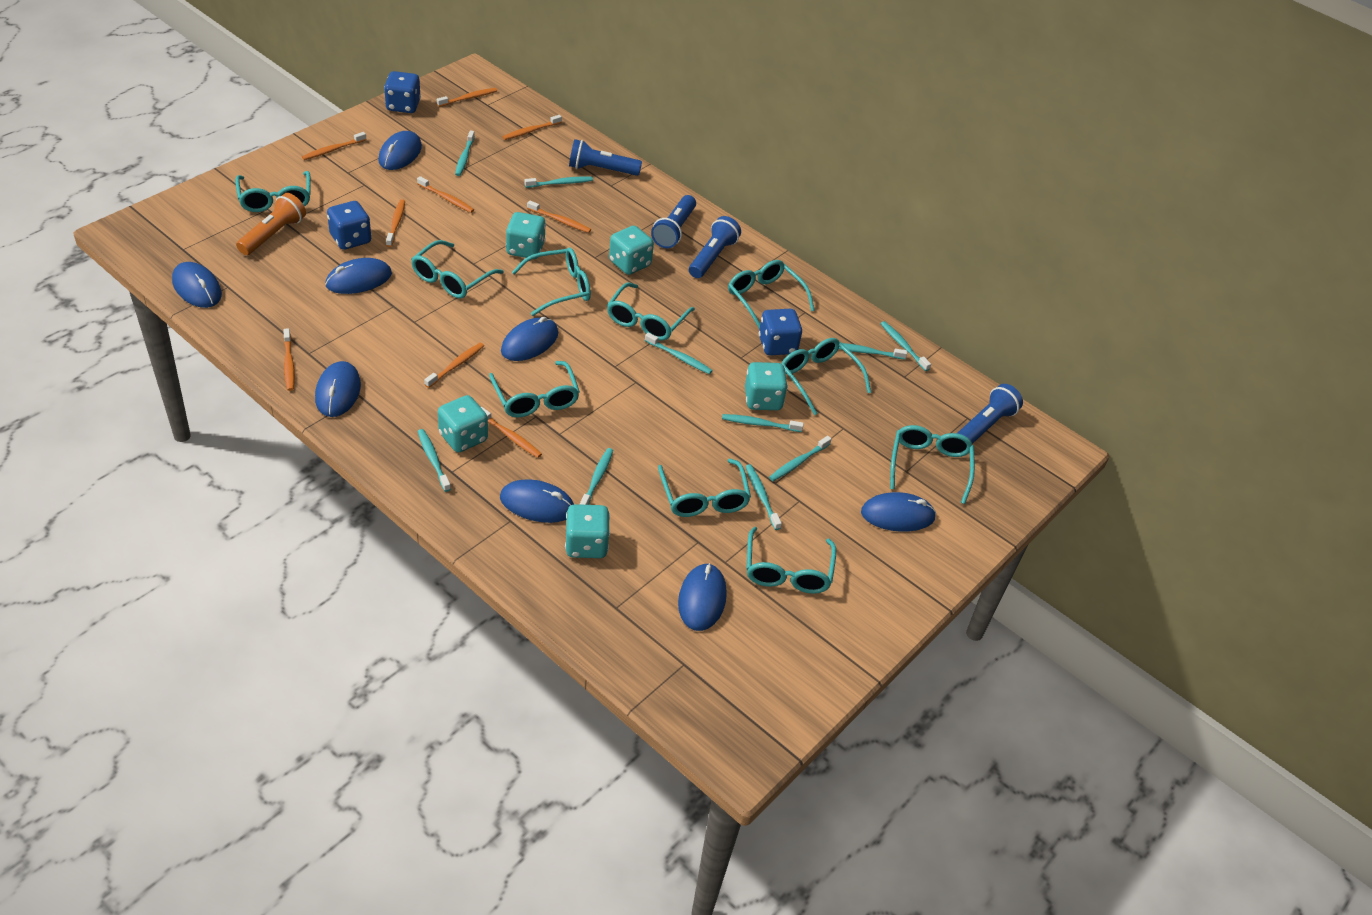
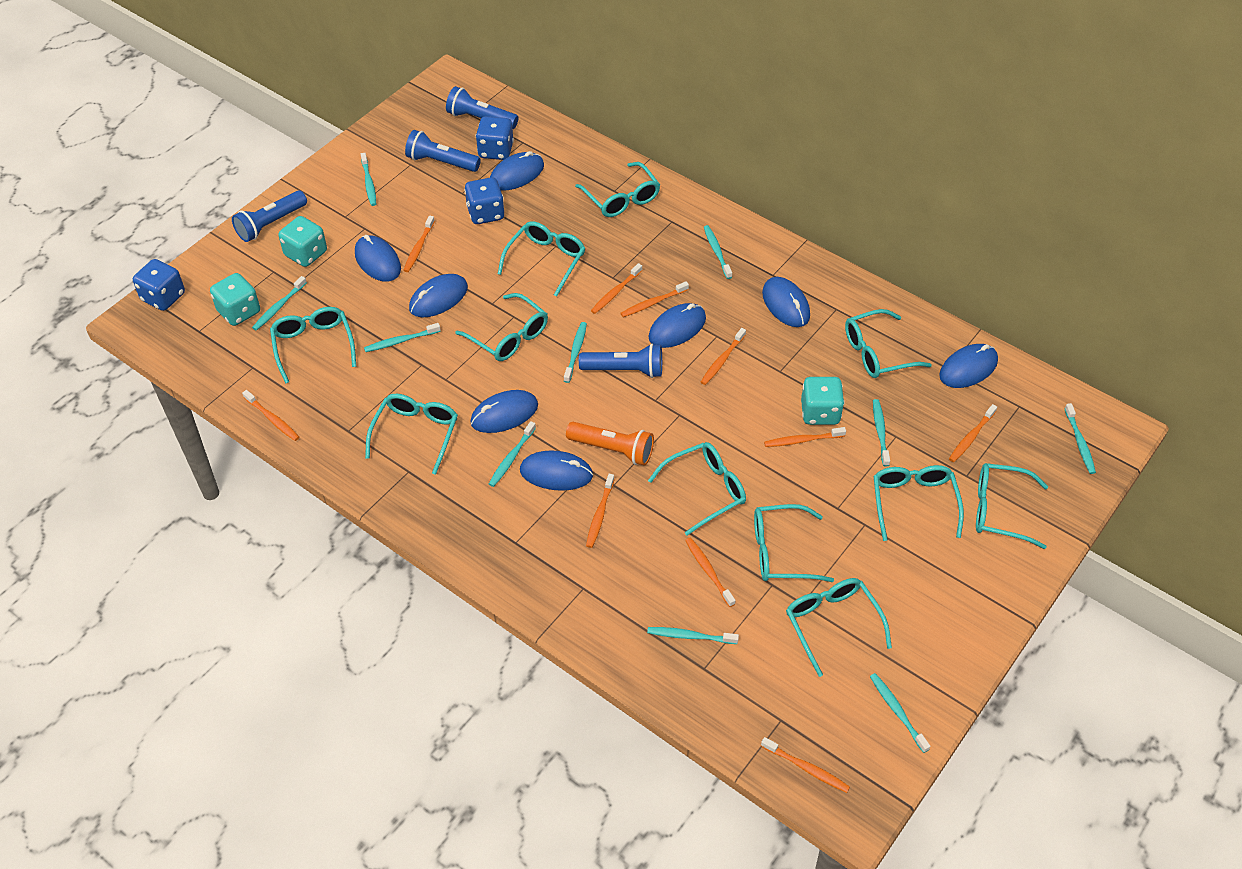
orange toothbrush: [283,328,295,391] [302,132,366,160] [386,199,405,247] [417,176,474,213] [424,343,484,388] [437,88,497,107] [481,407,542,458] [502,115,562,140] [527,200,591,233] = 9 -> [242,390,299,441] [403,216,435,272] [586,474,615,548] [591,263,642,314] [621,281,689,317] [685,537,735,607] [701,328,746,385] [761,737,850,793] [764,427,846,447] [949,404,997,462] = 10
turquoise dice: [438,395,488,453] [506,212,546,259] [565,504,610,558] [609,226,654,275] [745,362,788,410] = 5 -> [210,273,260,326] [278,216,327,267] [801,377,844,425] = 3
turquoise glasses: [235,171,311,212] [411,240,504,299] [489,361,580,418] [512,247,591,316] [607,282,695,341] [658,459,751,517] [728,260,815,329] [746,527,836,594] [781,338,871,415] [890,425,975,504] = 10 -> [270,307,356,384] [365,394,458,475] [455,293,548,361] [498,221,586,297] [575,162,660,217] [648,442,746,536] [754,504,834,582] [786,578,892,677] [845,309,932,378] [873,465,964,541] [976,463,1048,549] = 11

